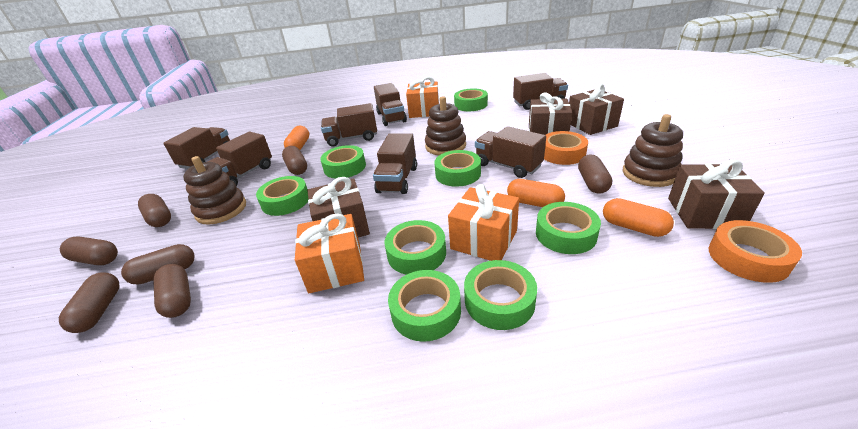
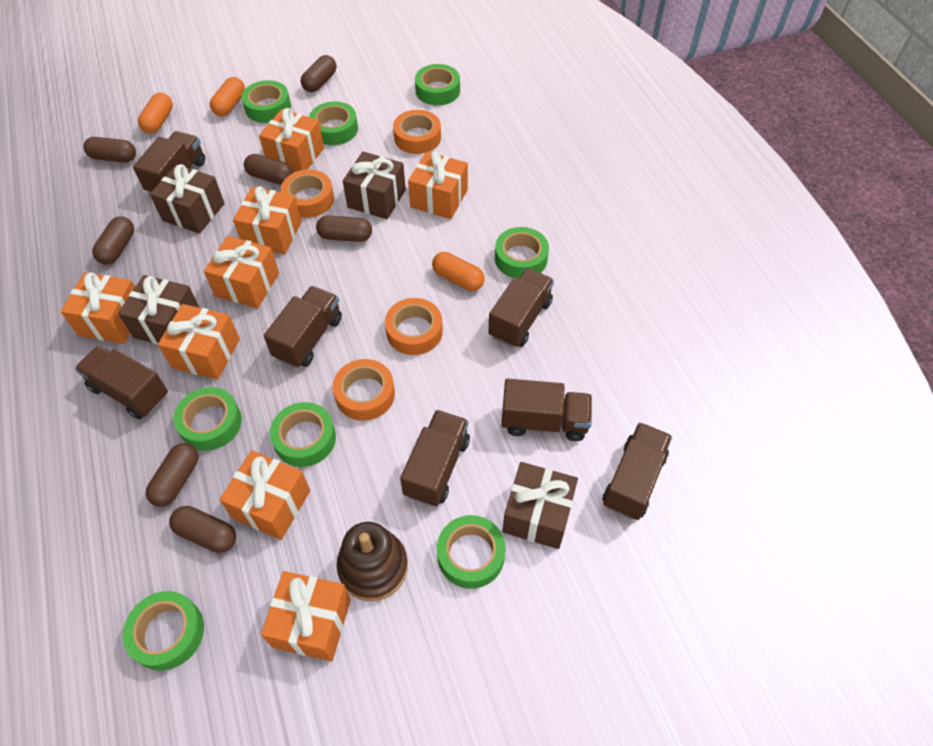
brown stacking toy: [183,156,246,225] [425,96,466,155] [622,114,683,187] = 3 -> [337,522,408,601] = 1
orange gift: [295,213,364,293] [406,77,439,118] [448,184,519,261] = 3 -> [61,272,135,344] [158,304,240,380] [204,236,279,309] [219,450,310,540] [233,186,302,255] [259,108,324,172] [261,571,351,661] [408,151,468,219] = 8
orange tape: [544,131,588,165] [709,220,802,283] = 2 -> [281,169,334,218] [333,359,395,421] [385,298,443,355] [393,110,441,154] = 4

